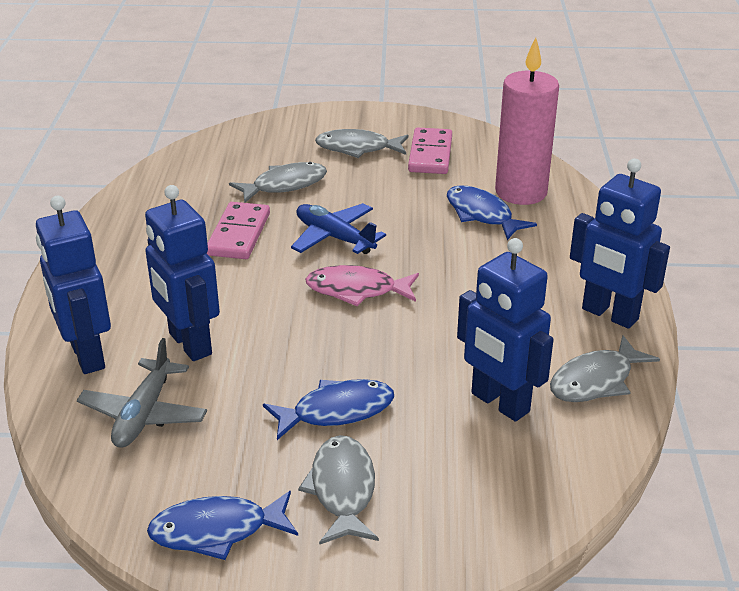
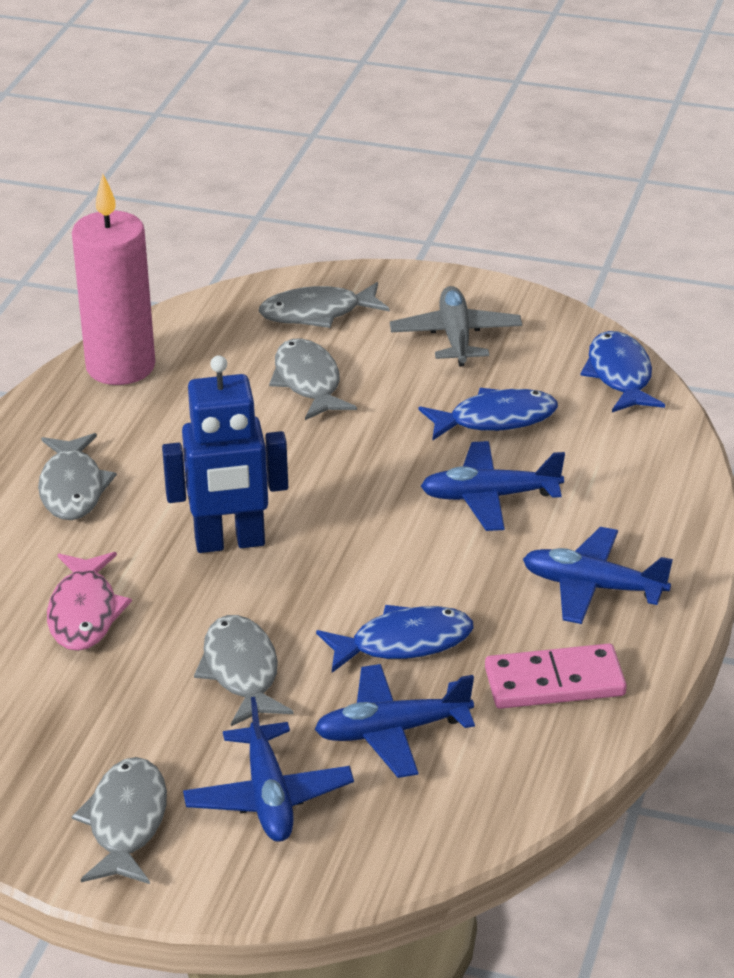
blue plane: [291,203,386,254] = 1 -> [183,697,354,842] [314,664,475,778] [421,441,565,531] [523,527,673,624] = 4
blue robot: [36,196,111,374] [145,185,220,361] [457,238,554,422] [570,158,670,329] = 4 -> [162,355,288,553] = 1
grey fish: [229,162,327,203] [298,435,379,545] [315,129,408,158] [550,335,660,402] = 4 -> [38,433,117,520] [72,757,167,884] [194,615,293,726] [259,282,390,328] [269,338,357,420] = 5
pink domino: [206,202,270,259] [408,127,452,174] = 2 -> [485,643,627,709] = 1

